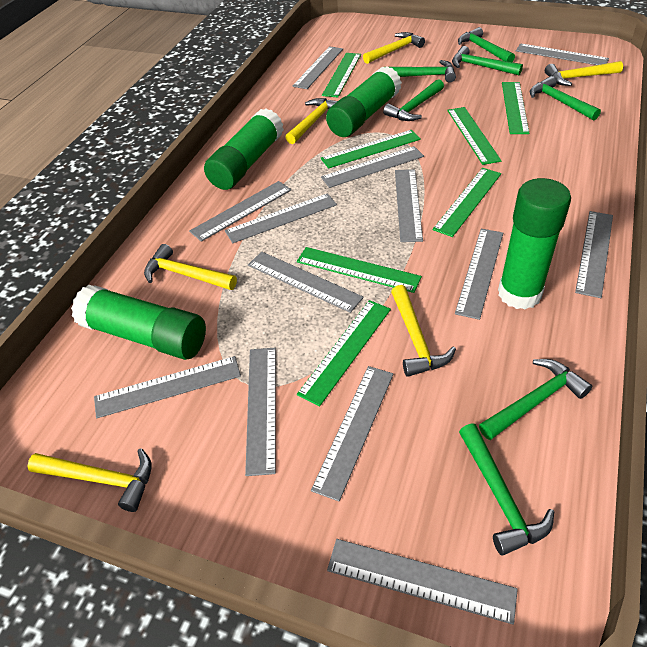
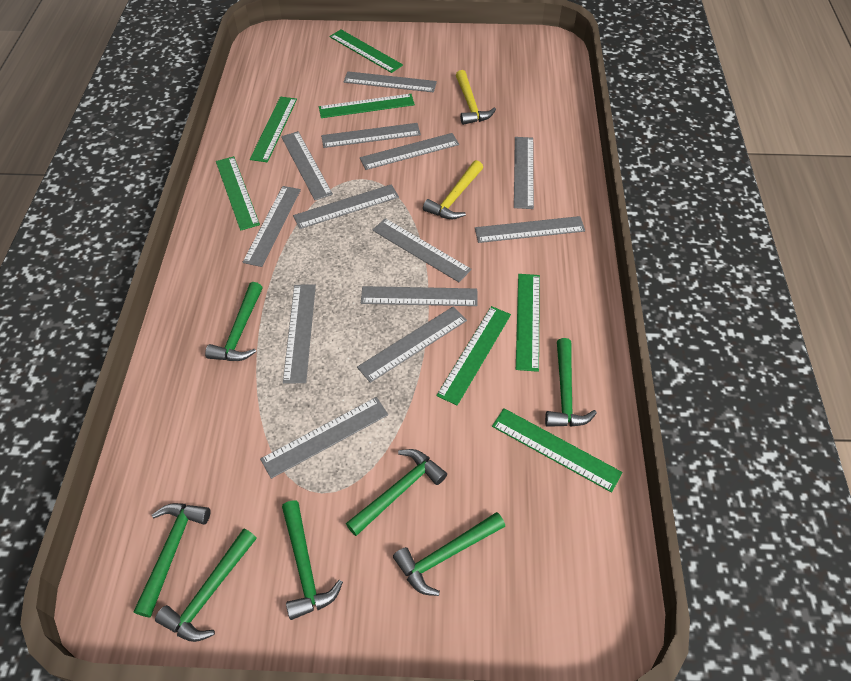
green glue stick: [71,285,206,360] [204,108,284,190] [326,66,402,137] [498,178,571,310] = 4 -> none = 0
yellow hammer: [27,448,152,512] [144,244,237,290] [285,98,338,144] [363,32,425,64] [391,285,456,377] [545,61,623,86] = 6 -> [423,160,483,219] [456,70,496,125] = 2

